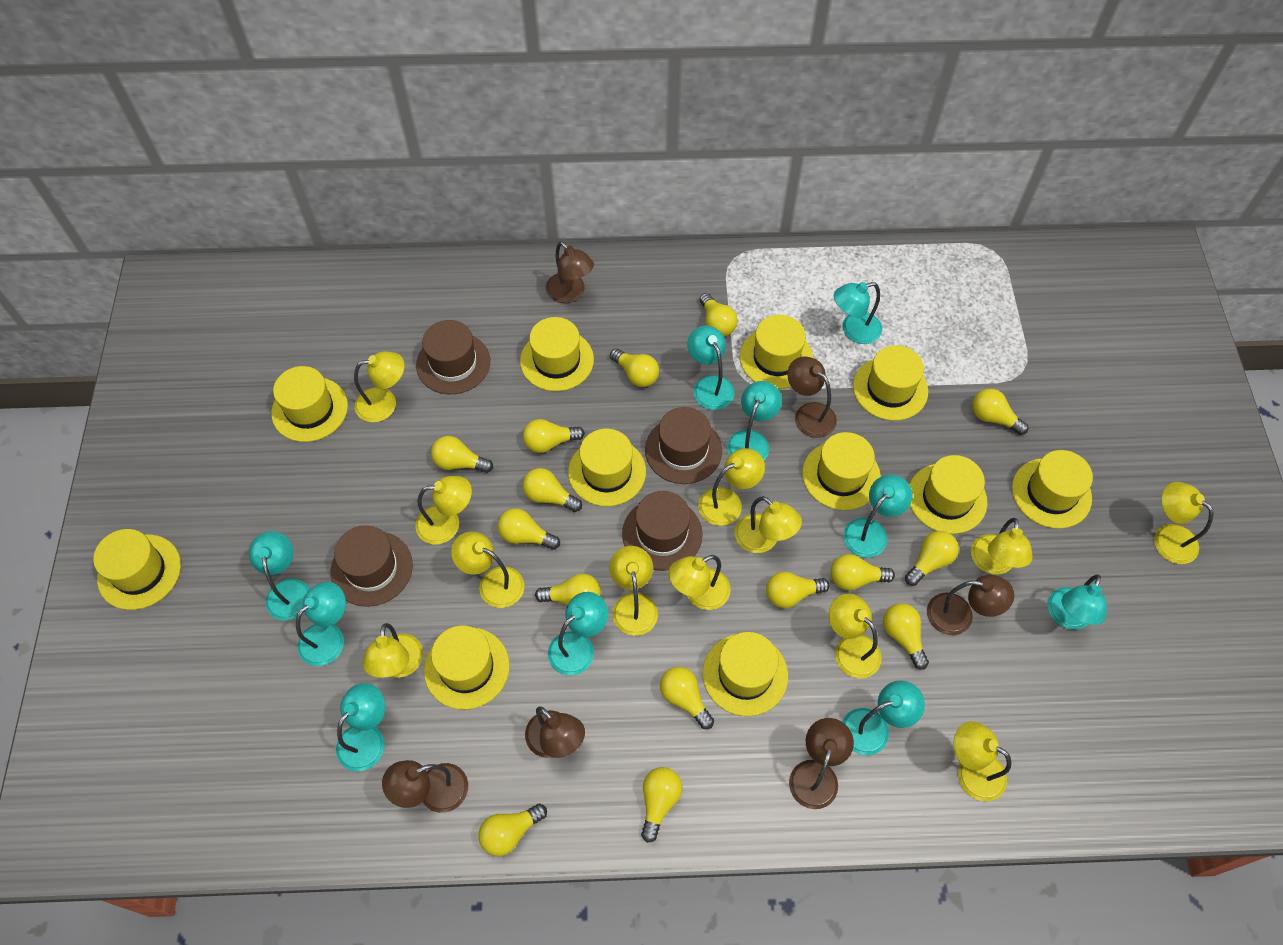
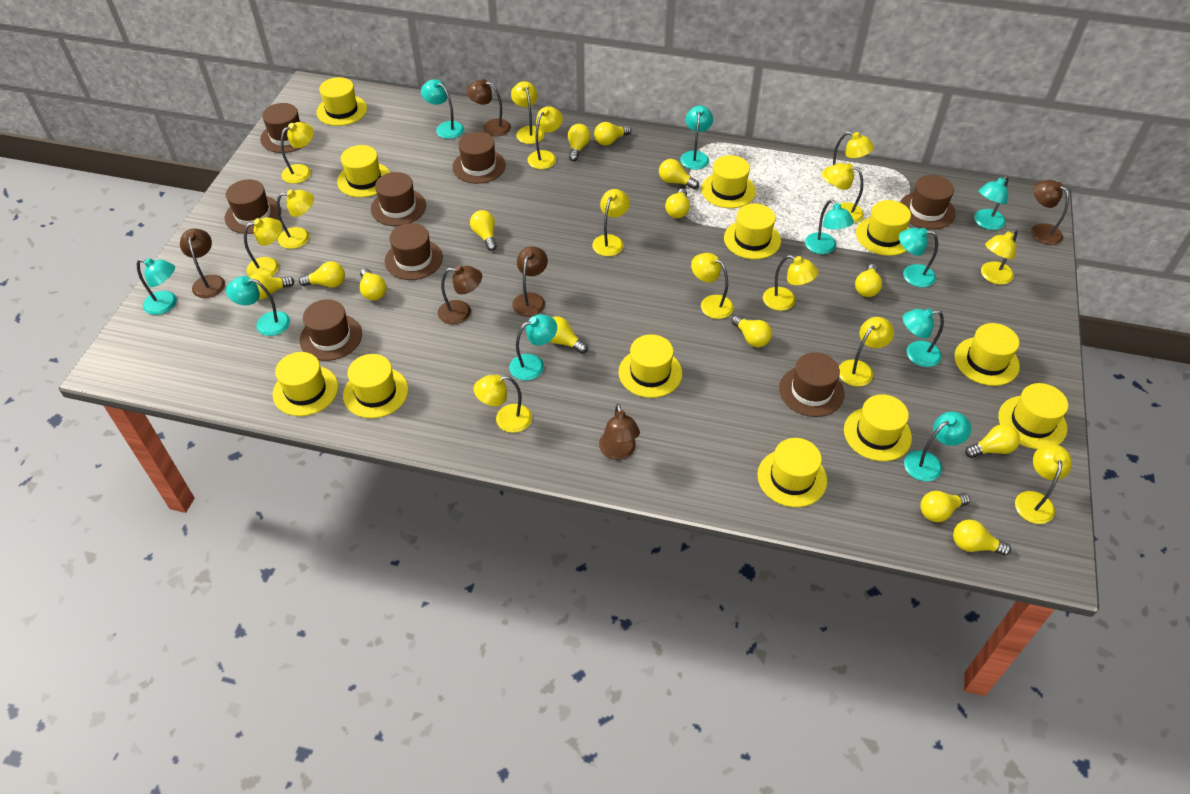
brown hat: [330,526,413,607] [416,320,490,394] [622,491,703,571] [645,407,722,484] = 4 -> [225,179,281,234] [260,103,304,153] [300,300,362,361] [371,172,426,226] [385,223,443,280] [452,132,506,184] [779,352,845,417] [900,175,956,229] = 8
yellow hat: [93,529,181,610] [271,366,348,442] [424,625,510,710] [520,317,594,391] [568,429,646,506] [703,632,788,716] [740,315,813,389] [802,432,881,510] [853,345,928,421] [909,455,987,534] [1012,450,1093,529] = 11 -> [273,352,338,416] [316,77,367,126] [337,145,390,198] [343,354,408,418] [619,334,682,398] [701,155,756,208] [724,204,781,259] [757,438,827,507] [844,394,912,461] [856,200,911,256] [954,323,1020,386] [998,383,1068,449] = 12
yellow lamp: [354,351,405,422] [363,623,423,678] [415,476,472,544] [451,531,525,608] [609,546,658,636] [668,555,731,610] [698,448,765,526] [735,496,802,553] [829,594,882,678] [954,721,1011,802] [971,518,1033,575] [1154,482,1214,564] = 12 -> [244,217,282,277] [276,189,314,249] [281,122,314,184] [474,375,532,433] [511,81,544,144] [527,106,563,169] [592,189,630,256] [691,253,734,319] [763,255,819,311] [822,131,874,185] [827,163,864,223] [839,317,894,387] [981,229,1017,285] [1015,444,1072,524] = 14
yellow light bulb: [431,436,493,473] [478,803,547,856] [498,508,560,550] [523,419,585,453] [523,468,582,512] [535,574,601,605] [610,348,659,387] [641,767,682,843] [660,667,714,729] [699,293,738,337] [766,571,830,608] [831,554,895,590] [883,603,929,669] [905,531,959,586] [972,389,1028,435] = 15 -> [249,273,294,300] [299,261,345,287] [360,268,387,301] [470,210,497,251] [550,317,588,354] [568,124,591,161] [594,122,631,145] [659,159,699,189] [665,189,690,218] [731,315,772,347] [855,264,882,297] [920,491,970,522] [953,520,1011,556] [965,424,1020,458] = 14

